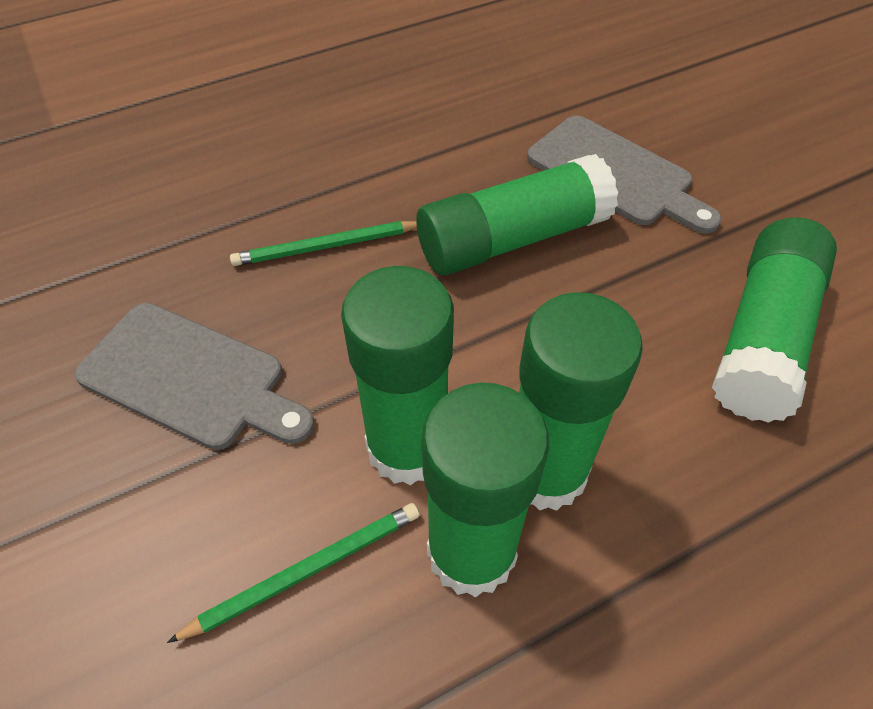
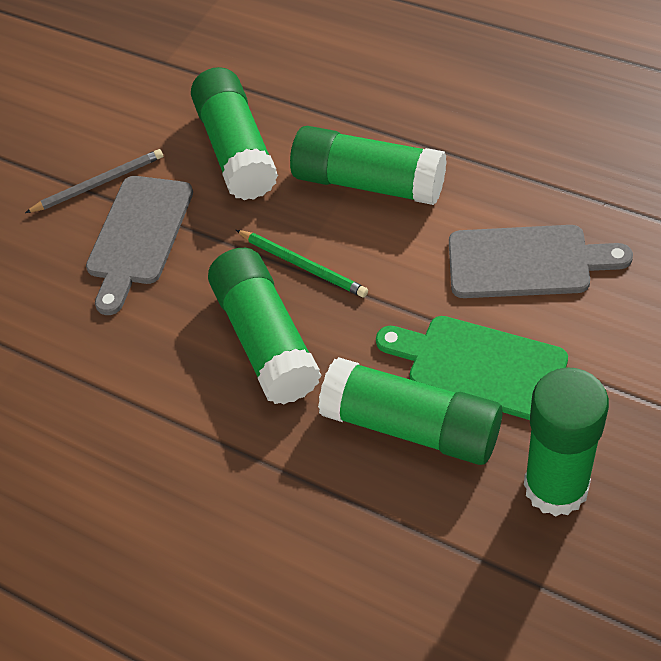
green cutting board: none = 0 -> [376,316,568,420] = 1
green pencil: [167,503,420,643] [230,221,417,266] = 2 -> [236,230,368,297] = 1
grey pencil: none = 0 -> [25,149,163,213] = 1

